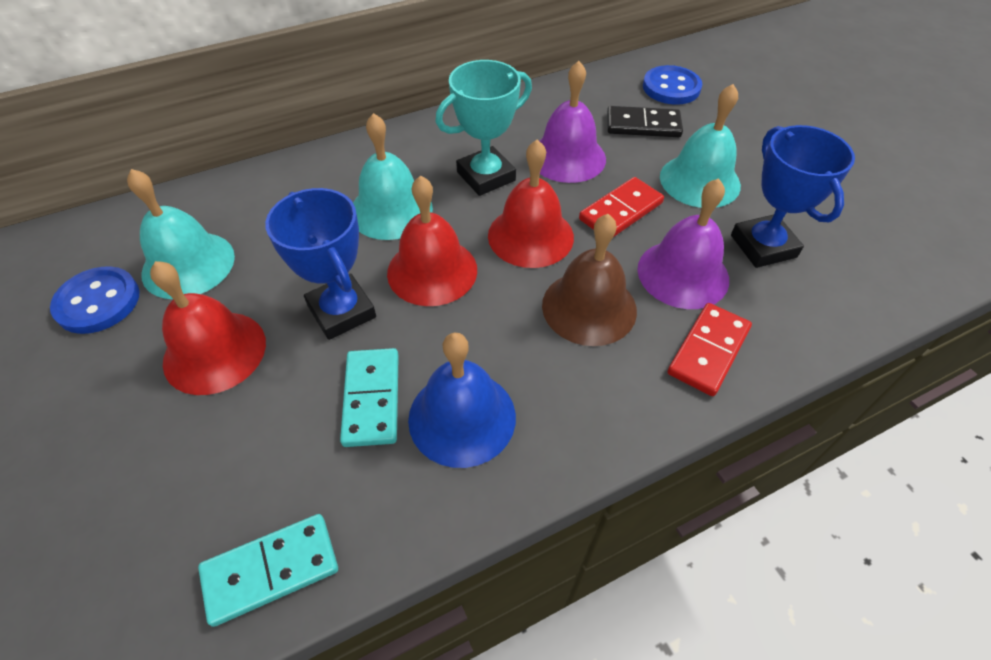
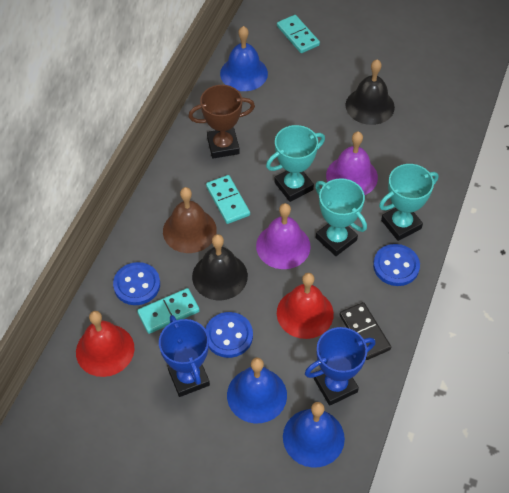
black bell: none = 0 -> [192,234,248,300] [346,59,395,125] = 2
blue bell: [408,333,516,468] = 1 -> [220,26,268,91] [227,358,287,423] [283,402,345,468] = 3
blue button: [50,266,140,334] [643,65,702,105] = 2 -> [113,262,160,305] [206,312,253,358] [373,244,420,286] = 3
brown trophy: none = 0 -> [188,85,255,158] = 1
red bell: [150,261,266,395] [387,175,477,306] [488,140,574,268] = 3 -> [76,311,134,377] [277,273,334,339] = 2
red domino: [579,177,664,237] [667,303,752,396] = 2 -> none = 0
turquoise bell: [127,169,235,299] [353,113,433,240] [660,84,741,208] = 3 -> none = 0
turquoise domino: [198,514,338,627] [340,348,399,447] = 2 -> [137,288,200,334] [206,175,250,224] [277,15,320,53] = 3
turquoise trophy: [435,60,532,196] = 1 -> [266,125,325,202] [315,178,367,256] [379,164,438,241] = 3

